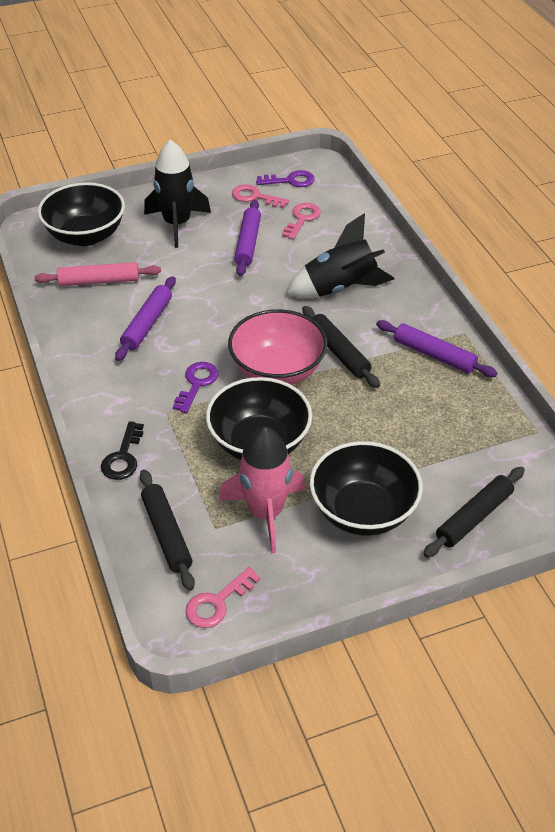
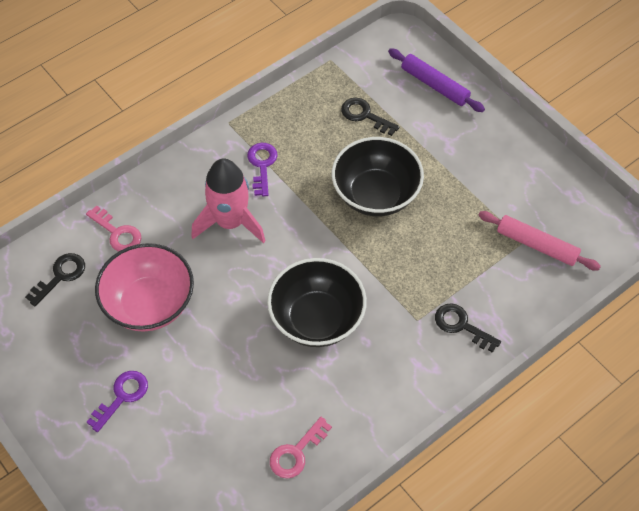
black bowl: [38,182,125,246] [206,377,312,460] [310,441,423,536] = 3 -> [267,258,367,347] [332,137,424,217] = 2
black key: [101,421,144,480] = 1 -> [25,253,85,306] [341,98,400,136] [435,303,501,353] = 3
black rocket: [144,140,211,248] [286,213,395,298] = 2 -> none = 0
black rolling pin: [140,470,195,591] [302,306,380,388] [423,467,525,558] = 3 -> none = 0
pink key: [185,567,260,628] [232,184,289,208] [282,203,321,240] = 3 -> [86,205,141,251] [270,417,332,479] = 2
purple rolling pin: [115,276,176,361] [234,200,261,276] [376,320,498,377] = 3 -> [388,48,485,112] = 1

